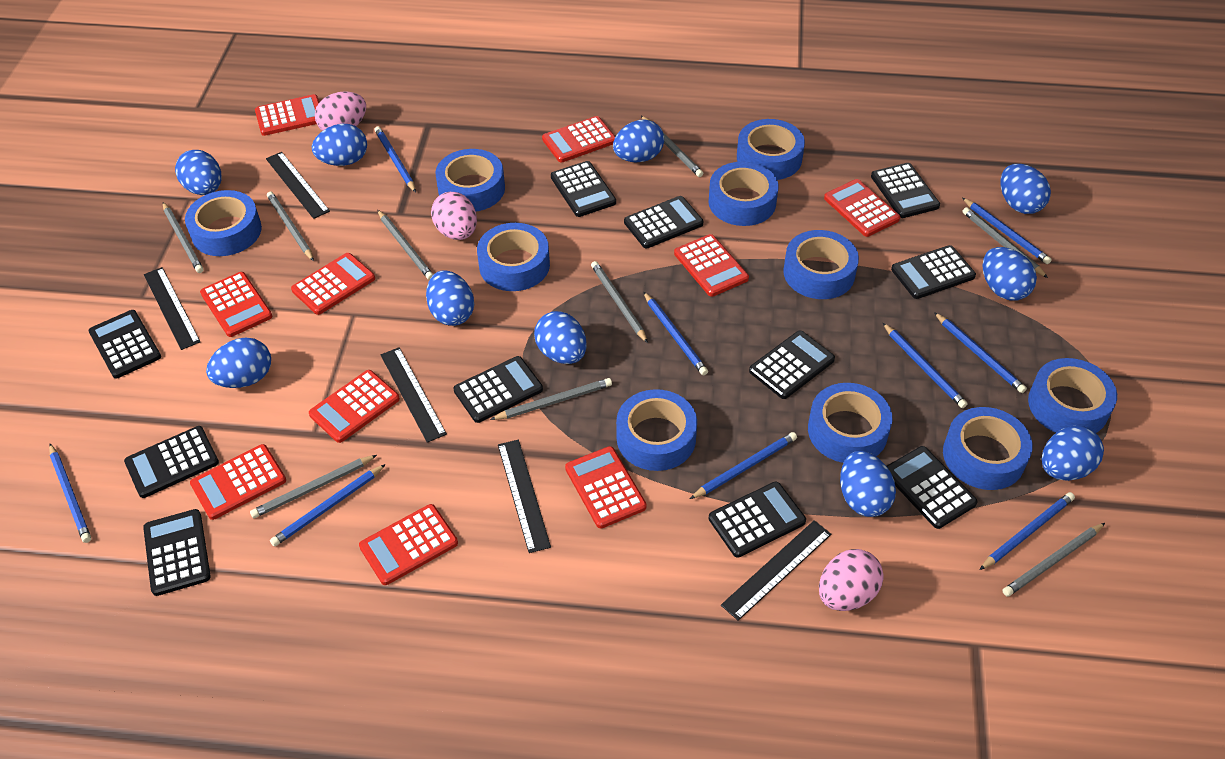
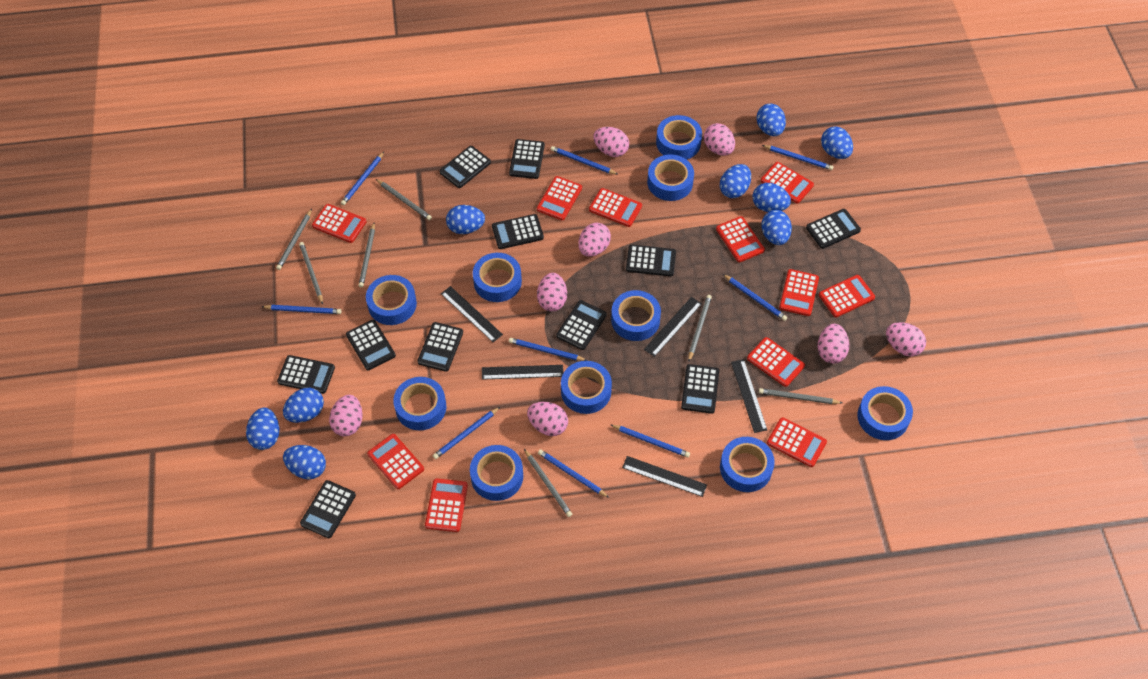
blue egg: [175,150,222,195] [206,338,271,388] [312,124,367,166] [426,270,474,326] [534,311,587,364] [613,120,664,163] [840,451,896,517] [983,247,1037,301] [1000,164,1051,214] [1042,426,1104,481] = 10 -> [246,408,279,450] [283,388,324,423] [283,445,326,480] [446,205,485,234] [720,164,751,198] [752,183,791,212] [756,104,786,136] [761,210,792,245] [821,127,853,159] = 9
grey pencil: [163,202,203,273] [250,455,377,518] [267,191,314,261] [378,210,433,280] [490,378,612,420] [591,261,648,343] [641,116,703,177] [962,207,1048,278] [1002,523,1105,597] = 9 -> [276,209,312,270] [299,242,323,304] [358,223,375,288] [376,179,432,220] [524,449,572,517] [688,295,712,362] [759,388,842,404] = 7
pink egg: [315,91,366,131] [431,192,477,240] [819,549,883,611] = 3 -> [329,395,362,436] [527,402,568,436] [537,273,567,311] [578,223,611,257] [593,127,629,157] [704,123,735,156] [818,324,849,364] [886,322,926,356] = 8
red calculator: [190,444,286,520] [200,272,272,337] [255,94,319,136] [291,253,375,315] [309,370,400,443] [359,504,458,585] [542,116,615,162] [565,446,647,528] [674,234,749,297] [824,179,900,237] = 10 -> [312,204,367,243] [367,434,424,489] [425,478,468,532] [537,176,582,220] [589,188,642,227] [716,216,765,262] [747,337,805,387] [761,162,814,203] [767,417,827,467] [779,269,819,316] [819,275,875,317] = 11

